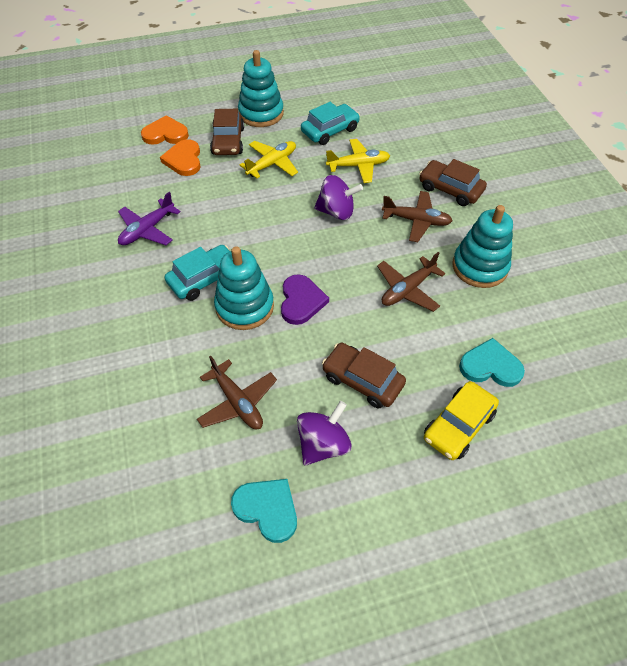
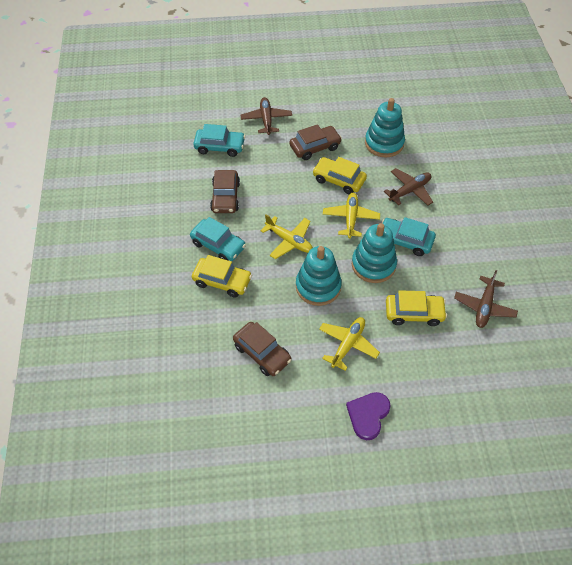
orange heart: [141,115,189,145] [160,139,201,176] = 2 -> none = 0
purple plane: [118,192,180,245] = 1 -> none = 0
purple spinning top: [297,401,352,465] [314,175,363,220] = 2 -> none = 0
turquoise car: [164,245,230,301] [301,102,360,145] = 2 -> [190,217,246,261] [193,124,245,157] [382,217,436,256] = 3
turquoise heart: [231,479,297,543] [459,338,525,387] = 2 -> none = 0
yellow car: [424,381,499,460] = 1 -> [192,255,252,298] [313,157,367,194] [386,290,447,326] = 3
yellow plane: [240,141,298,178] [326,139,390,183] = 2 -> [260,214,313,259] [319,317,380,371] [323,193,380,238] = 3

